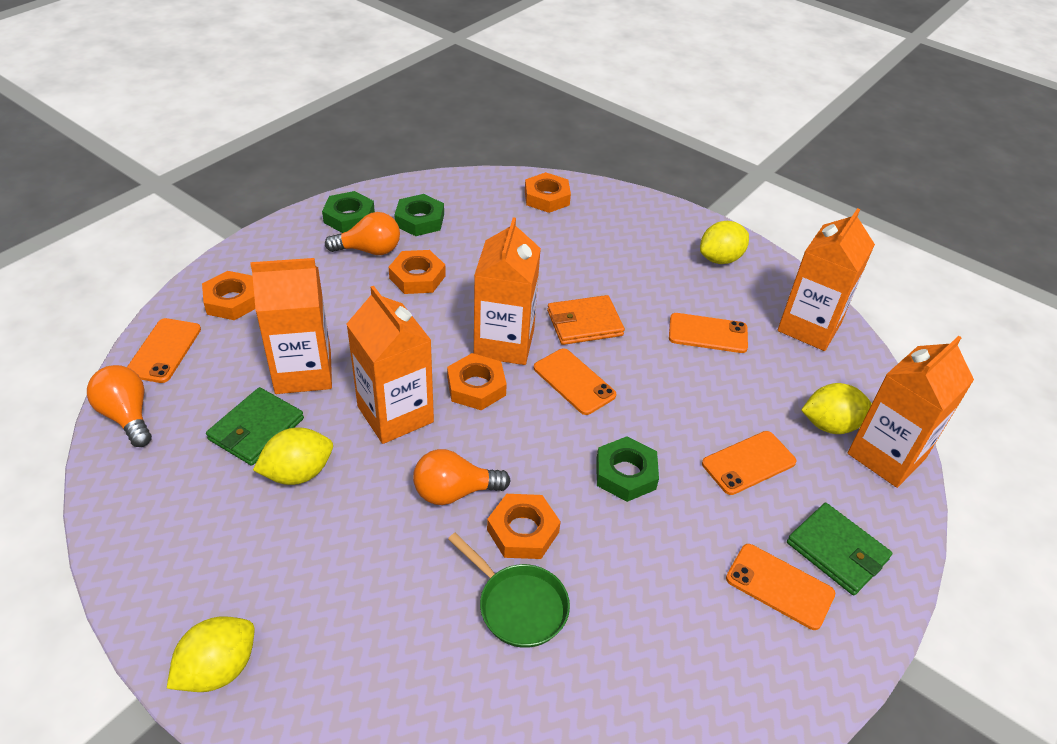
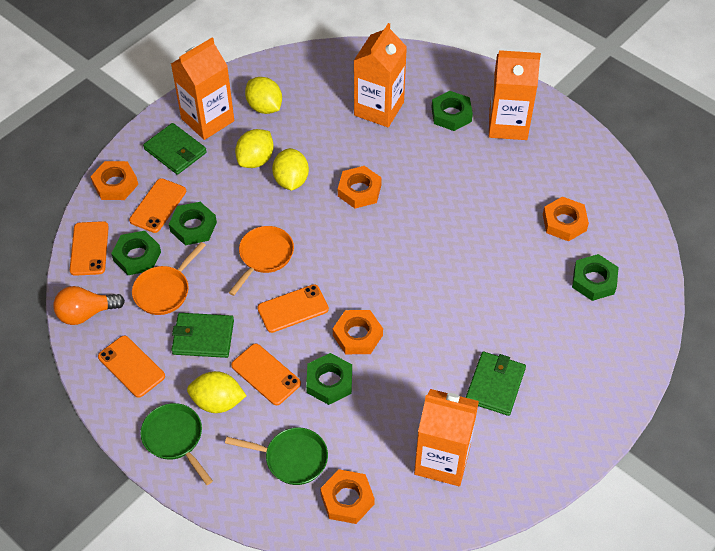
green nut: [322,191,375,233] [395,194,444,236] [596,436,659,502] = 3 -> [111,231,161,275] [169,202,217,245] [306,353,352,405] [431,91,473,131] [572,254,619,301] = 5
green pan: [448,533,570,648] = 1 -> [140,403,213,485] [225,427,328,485] = 2
green wallet: [206,387,304,466] [787,503,892,596] = 2 -> [143,123,207,175] [171,313,234,358] [466,352,526,416] = 3
orange carton: [250,258,332,394] [347,286,434,444] [474,217,541,365] [777,208,875,351] [847,336,974,488] = 5 -> [171,38,234,140] [354,23,407,127] [414,389,479,486] [489,50,541,140] = 4
orange light bulb: [87,365,152,447] [325,212,400,255] [413,449,510,505] = 3 -> [53,286,125,325] = 1
orange pan: none = 0 -> [132,242,206,315] [229,226,294,296] = 2
orange wallet: [547,295,625,345] = 1 -> none = 0

